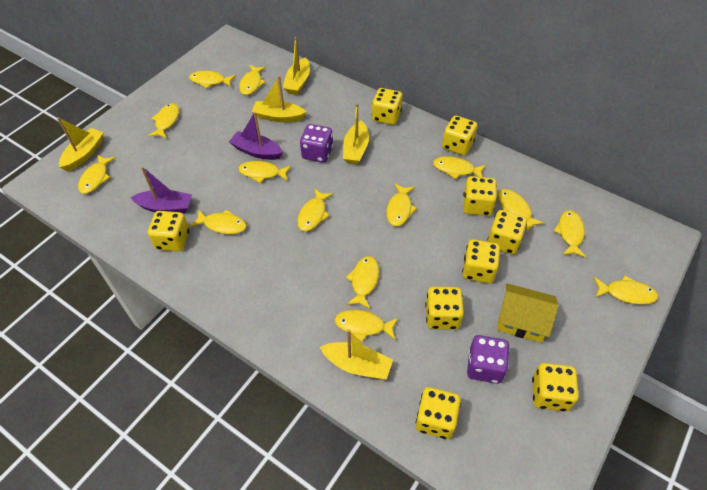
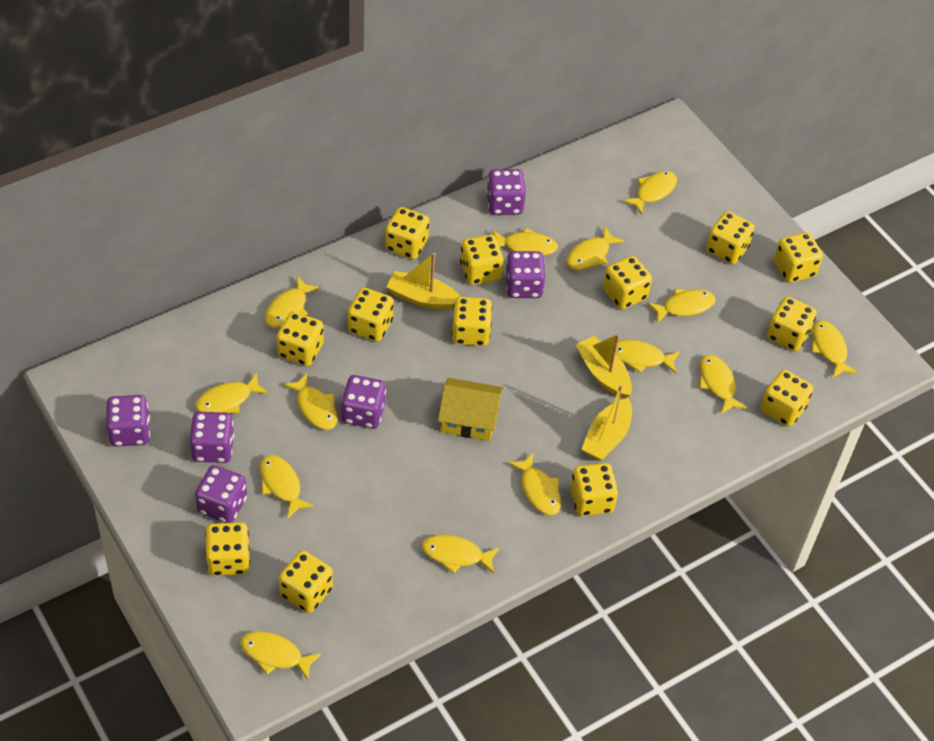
purple boat: [130,166,192,213] [229,112,283,160] = 2 -> none = 0
purple dice: [300,124,333,163] [467,335,510,384] = 2 -> [106,395,150,447] [190,412,234,463] [195,465,247,523] [341,375,386,429] [487,169,526,215] [505,251,545,298] = 6
yellow boat: [57,117,104,171] [252,76,306,122] [283,37,310,95] [320,329,393,380] [343,103,369,164] = 5 -> [387,253,460,310] [576,334,632,399] [581,385,632,461] = 3
yellow dice: [148,211,190,251] [372,88,403,125] [416,387,461,439] [425,287,464,330] [442,115,478,155] [462,239,500,283] [463,176,497,216] [487,210,527,254] [532,363,579,412] = 9 -> [205,522,250,576] [277,311,324,366] [279,550,333,613] [348,287,394,342] [385,207,429,260] [451,297,492,346] [460,235,504,285] [570,463,618,516] [603,256,652,309] [706,211,754,264] [760,369,813,427] [767,296,817,351] [774,232,823,283] = 13

